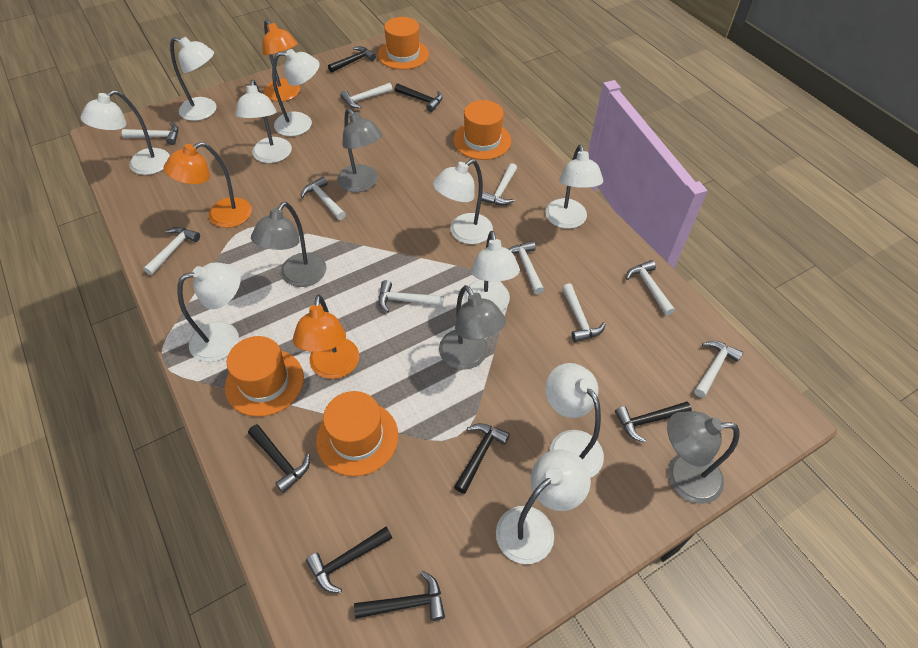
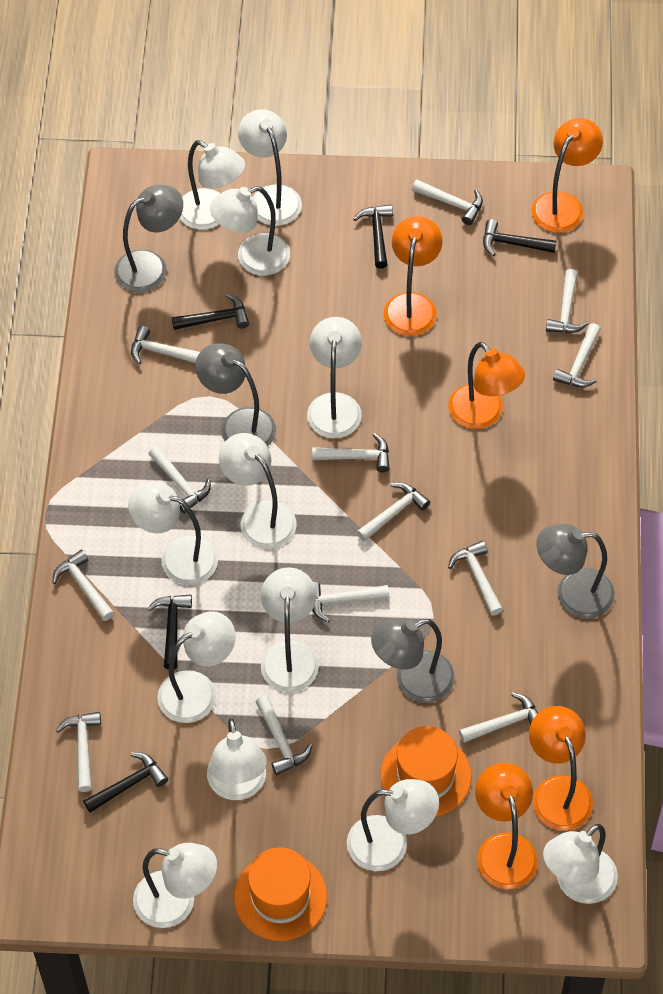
black hammer: [248,424,310,493] [306,527,392,593] [328,46,376,73] [354,571,445,621] [394,83,443,112] [454,423,510,494] [615,402,692,443] = 7 -> [83,752,168,813] [147,594,192,670] [172,294,249,330] [353,204,393,269] [483,219,556,256] = 5
orange hat: [225,336,304,417] [316,391,398,476] [378,17,429,70] [453,100,511,160] = 4 -> [234,847,327,941] [381,726,471,816] = 2
orange lamp: [163,142,252,228] [262,20,300,101] [293,294,359,379] = 3 -> [383,216,442,336] [448,342,525,429] [475,763,538,889] [529,706,593,831] [531,118,603,233] = 5
white hammer: [122,122,178,145] [143,227,200,275] [301,176,346,220] [340,83,393,108] [378,280,444,313] [481,163,517,205] [508,241,544,295] [562,283,606,342] [626,260,675,316] [694,341,743,398] = 10 -> [52,550,114,621] [56,712,101,792] [131,326,200,364] [149,446,211,513] [256,696,312,775] [312,433,390,472] [312,582,389,622] [357,482,430,542] [412,180,483,225] [448,541,503,616] [459,692,538,743] [546,269,588,333] [553,323,601,387] = 13
white lamp: [80,90,170,175] [170,37,217,121] [177,262,241,362] [235,80,292,163] [272,49,320,136] [433,159,493,244] [464,231,520,312] [496,450,591,564] [545,145,603,229] [545,363,604,477] = 10 -> [128,482,218,585] [133,843,217,928] [157,611,236,723] [180,140,245,230] [207,718,267,800] [210,186,290,276] [219,433,297,549] [238,109,302,226] [261,567,319,692] [307,317,362,438] [347,779,439,871] [543,824,618,904] = 12

